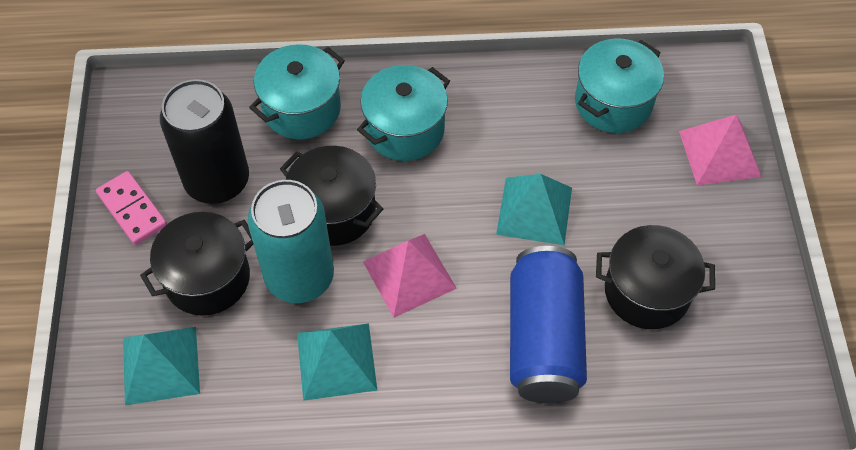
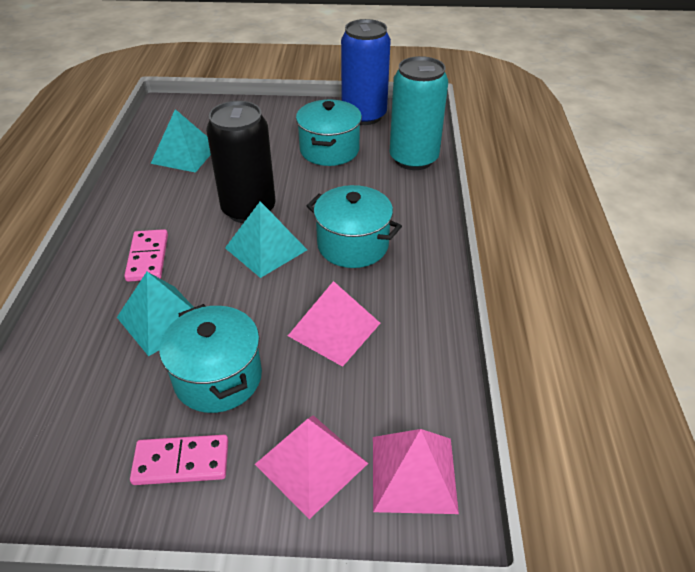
black pot: [140,212,253,316] [280,146,383,246] [596,225,715,329] = 3 -> none = 0
pink domino: [96,171,167,245] = 1 -> [124,229,168,282] [130,435,228,485] = 2
pink pyramid: [363,234,457,318] [679,115,761,186] = 2 -> [255,415,368,519] [288,281,380,367] [373,429,459,514] = 3

